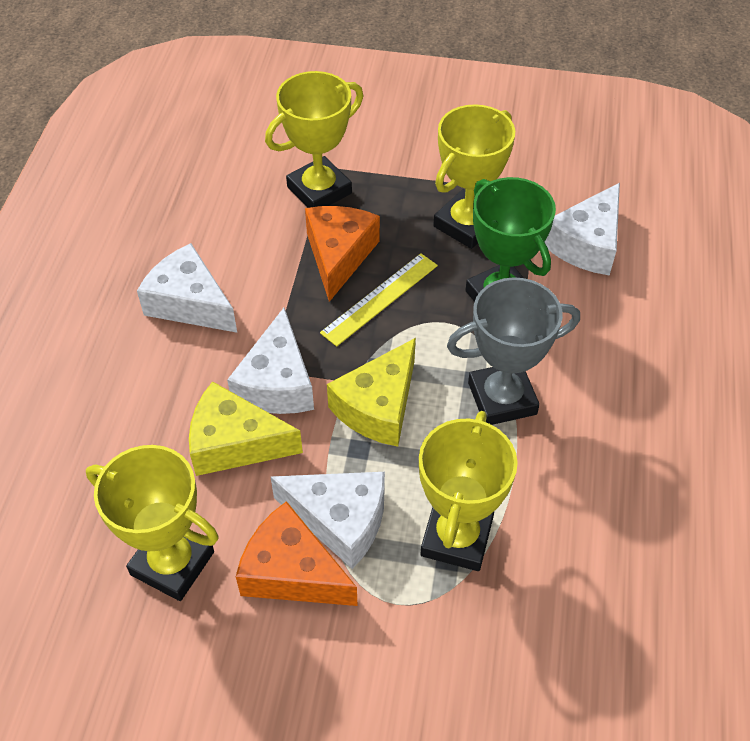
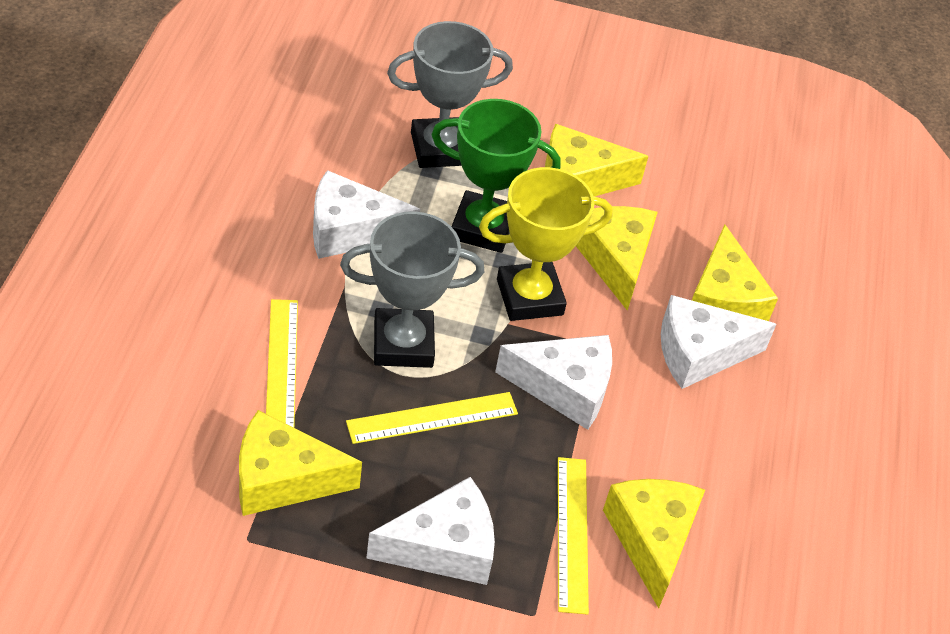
grey trophy: [447,277,580,425] = 1 -> [340,211,484,368] [387,21,513,168] = 2
orange cheese: [236,501,358,606] [305,206,380,302] = 2 -> none = 0
yellow cheese: [189,381,303,476] [327,338,416,447] = 2 -> [239,410,362,516] [545,124,648,196] [576,206,658,311] [603,479,705,608] [692,224,778,321] = 5
yellow ruler: [320,253,438,347] = 1 -> [266,299,298,428] [346,392,518,444] [558,457,589,615] = 3
yellow trophy: [86,445,219,601] [265,71,363,208] [419,411,518,571] [433,104,515,249] = 4 -> [479,167,613,321] = 1

